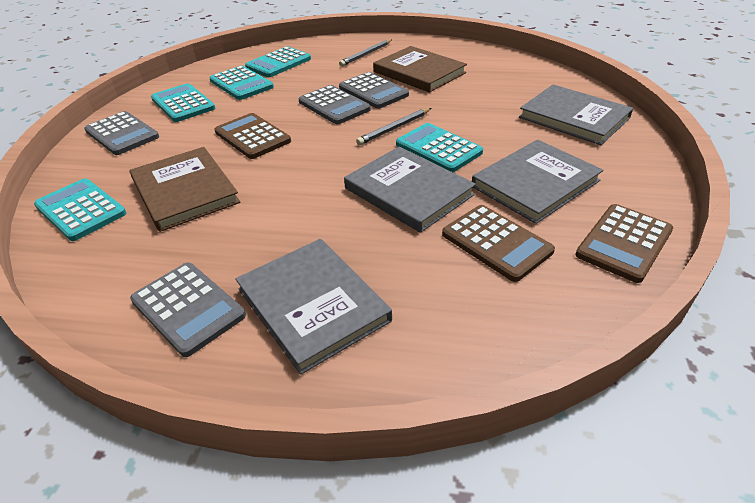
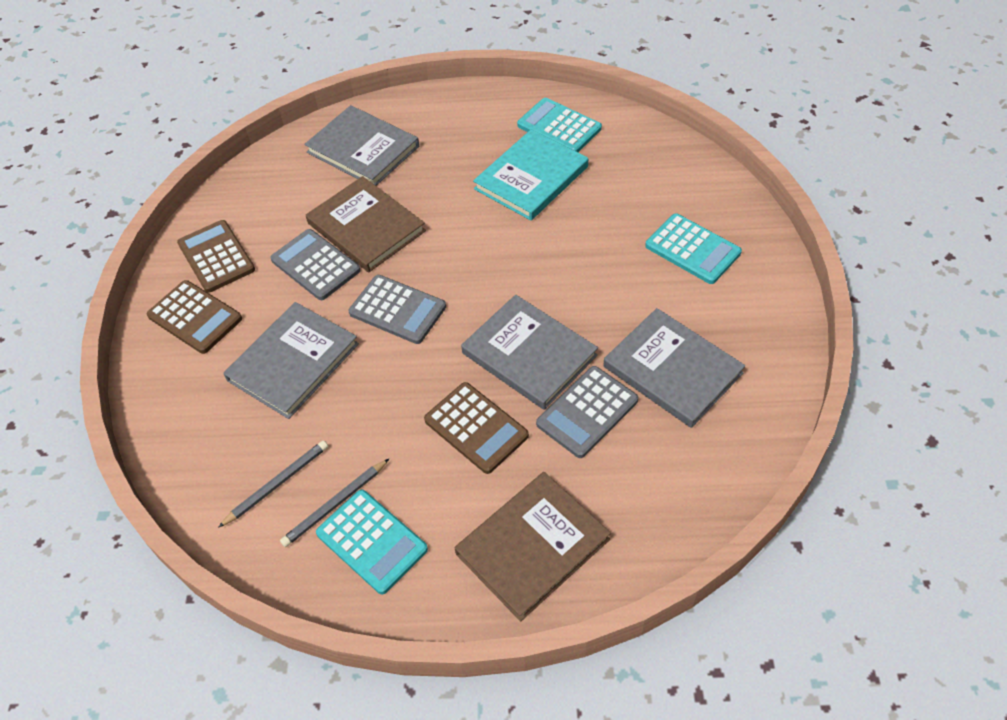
grey calculator: [84,111,159,155] [130,263,246,357] [298,85,371,124] [339,72,409,109] = 4 -> [270,229,361,300] [349,275,446,344] [536,366,638,458] = 3
turquoise book: none = 0 -> [473,129,588,221] = 1
turquoise calculator: [34,178,126,241] [151,83,215,122] [209,66,274,100] [245,47,311,77] [396,123,483,172] = 5 -> [316,490,428,594] [517,98,602,152] [645,214,742,284] = 3

